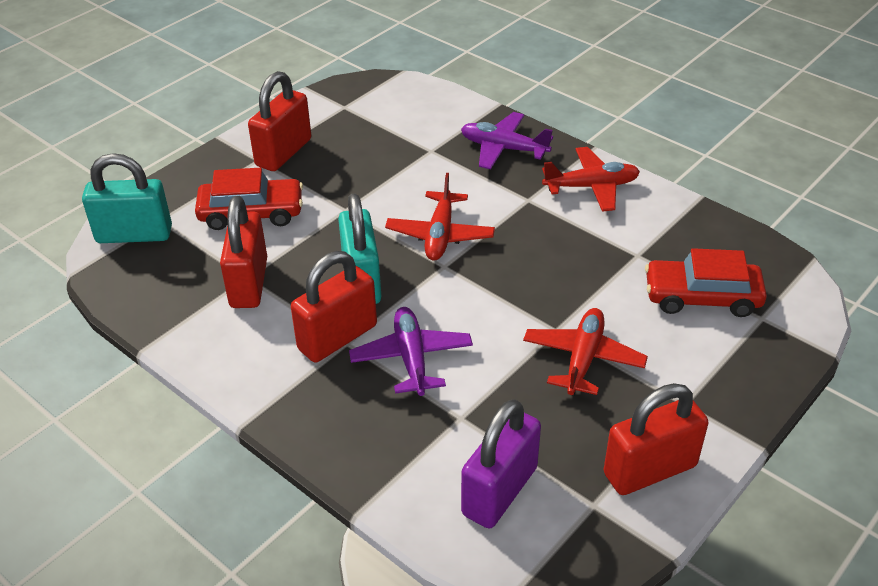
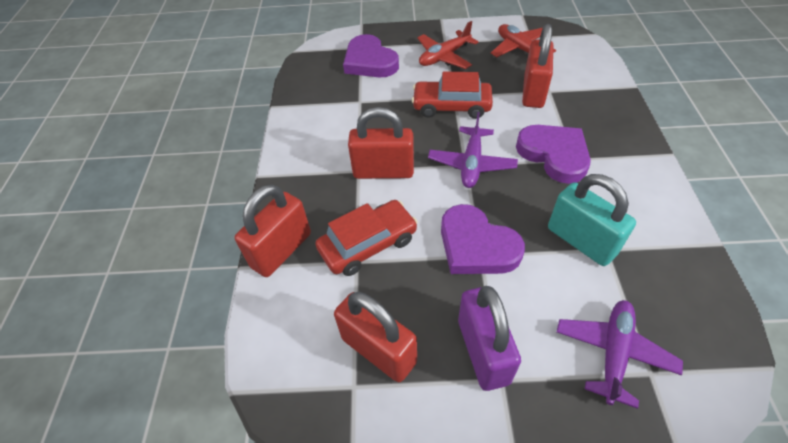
purple heart: none = 0 -> [343,34,399,77] [441,204,525,274] [516,125,591,184] = 3
red plane: [385,173,495,260] [523,308,648,396] [542,147,640,212] = 3 -> [417,21,478,69] [491,24,556,57] = 2
turquoise padlock: [82,153,172,243] [338,193,381,304] = 2 -> [548,174,636,266] = 1

